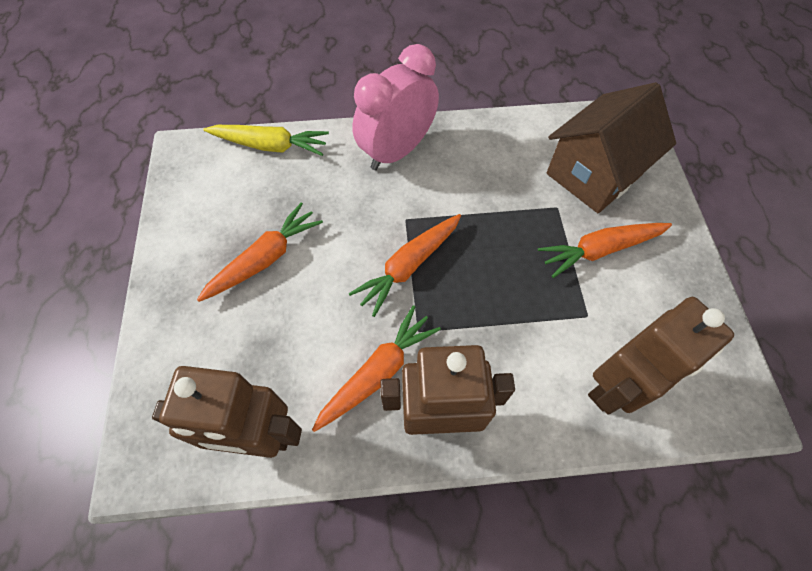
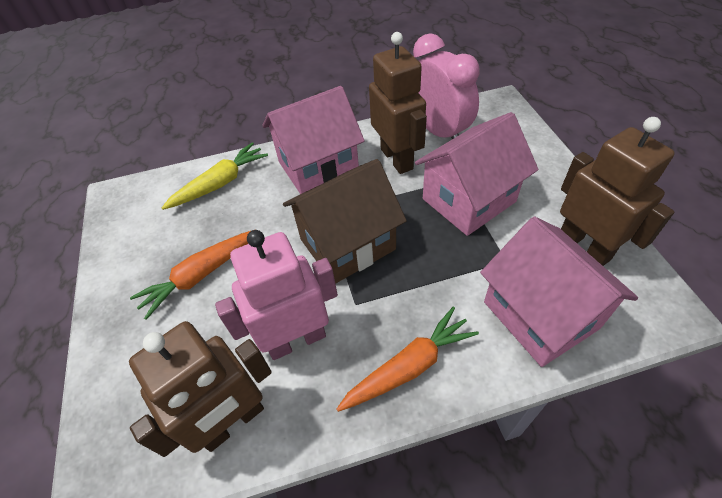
orange carrot: [197,203,323,302] [312,305,441,432] [348,214,461,317] [538,223,672,278] = 4 -> [130,231,250,320] [337,307,479,412] = 2
pink house: none = 0 -> [262,86,365,194] [415,112,538,236] [480,216,638,367] = 3
pink robot: none = 0 -> [215,230,338,360] = 1

